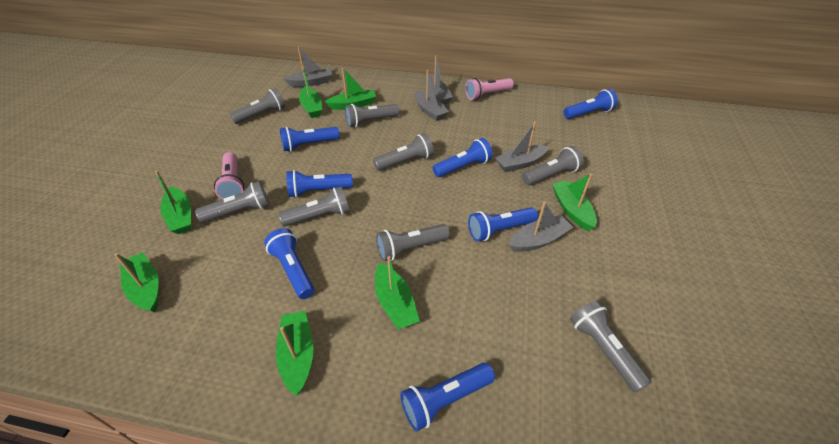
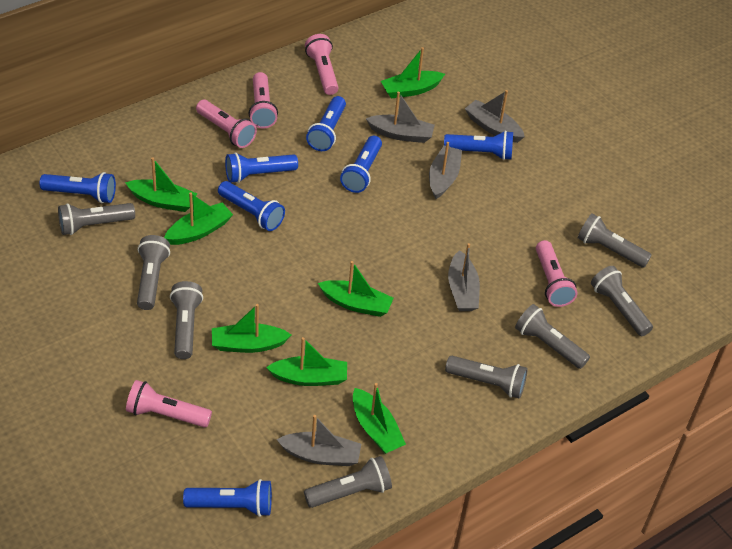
pink flashlight: [214,152,244,199] [465,78,514,100] = 2 -> [126,380,212,428] [196,100,257,148] [249,72,278,129] [305,34,338,95] [536,240,578,307] = 5

